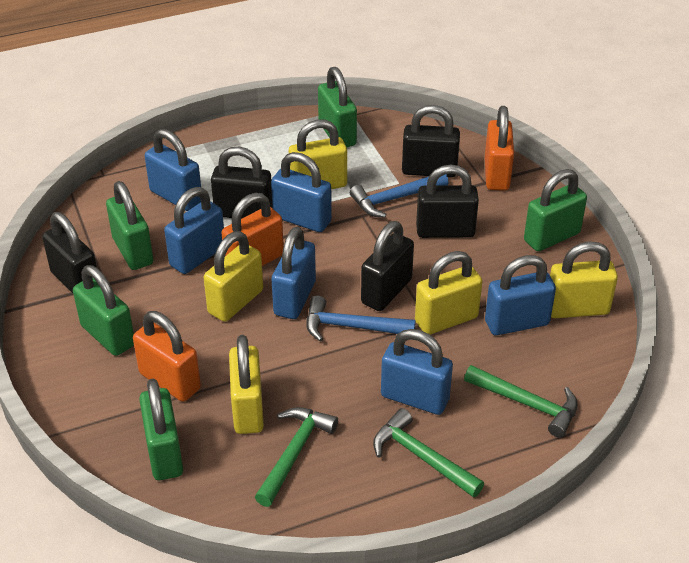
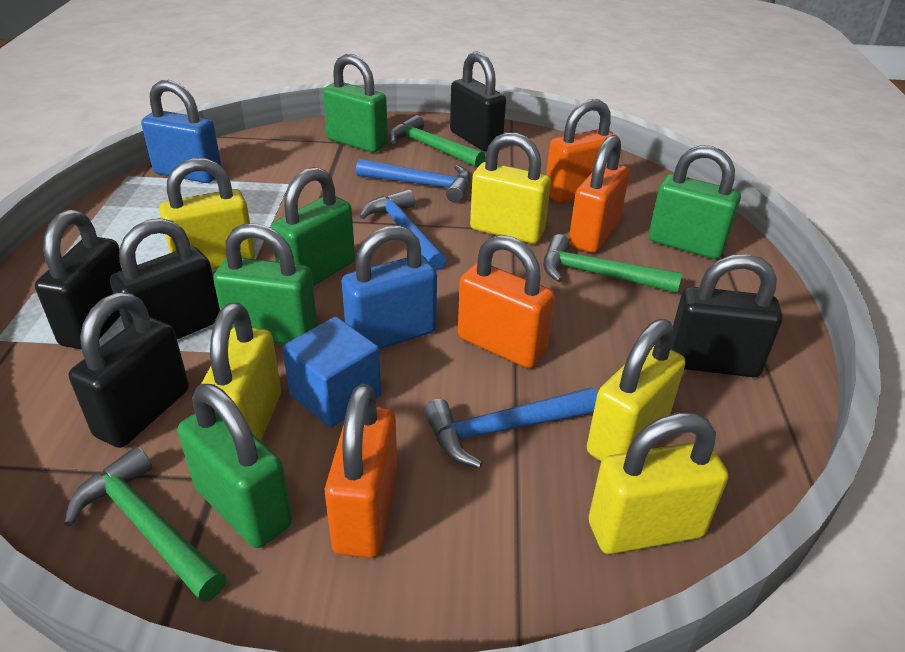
blue cube: none = 0 -> [282,317,381,428] = 1
blue hammer: [306,295,416,342] [350,174,448,218] = 2 -> [356,159,470,202] [359,189,447,270] [424,387,597,468] = 3
blue padlock: [145,129,201,211] [164,187,224,274] [271,152,332,232] [271,227,316,319] [381,329,453,415] [485,255,556,335] = 6 -> [141,80,222,183] [342,225,437,349] = 2
orange padlock: [133,311,201,402] [222,193,284,266] [485,106,514,191] = 3 -> [325,384,397,558] [458,235,555,368] [546,99,620,203] [569,135,629,253] = 4

